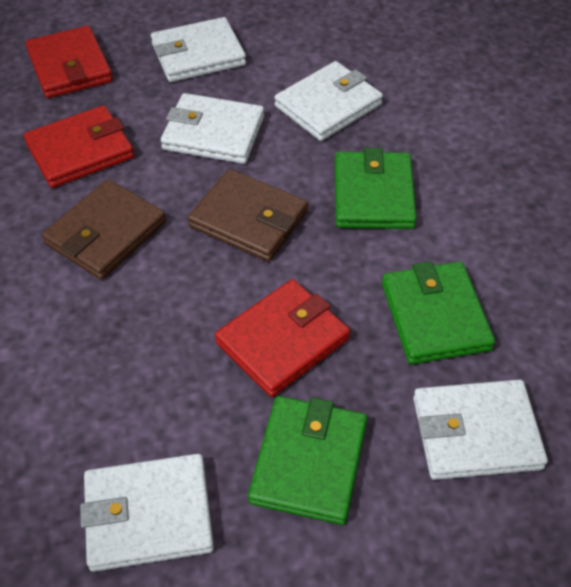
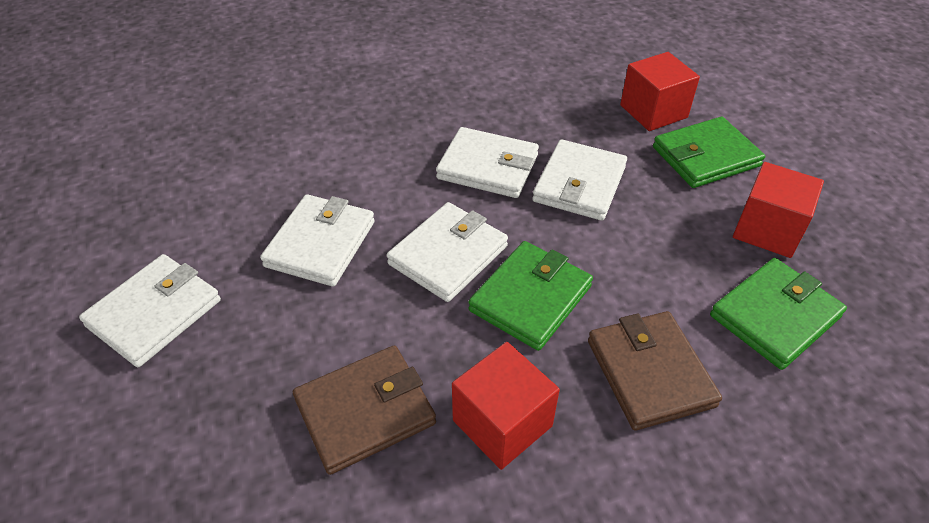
red cube: none = 0 -> [452,342,560,470] [620,52,700,131] [733,162,824,258] = 3
red wallet: [24,105,134,188] [25,25,113,98] [215,279,350,397] = 3 -> none = 0

